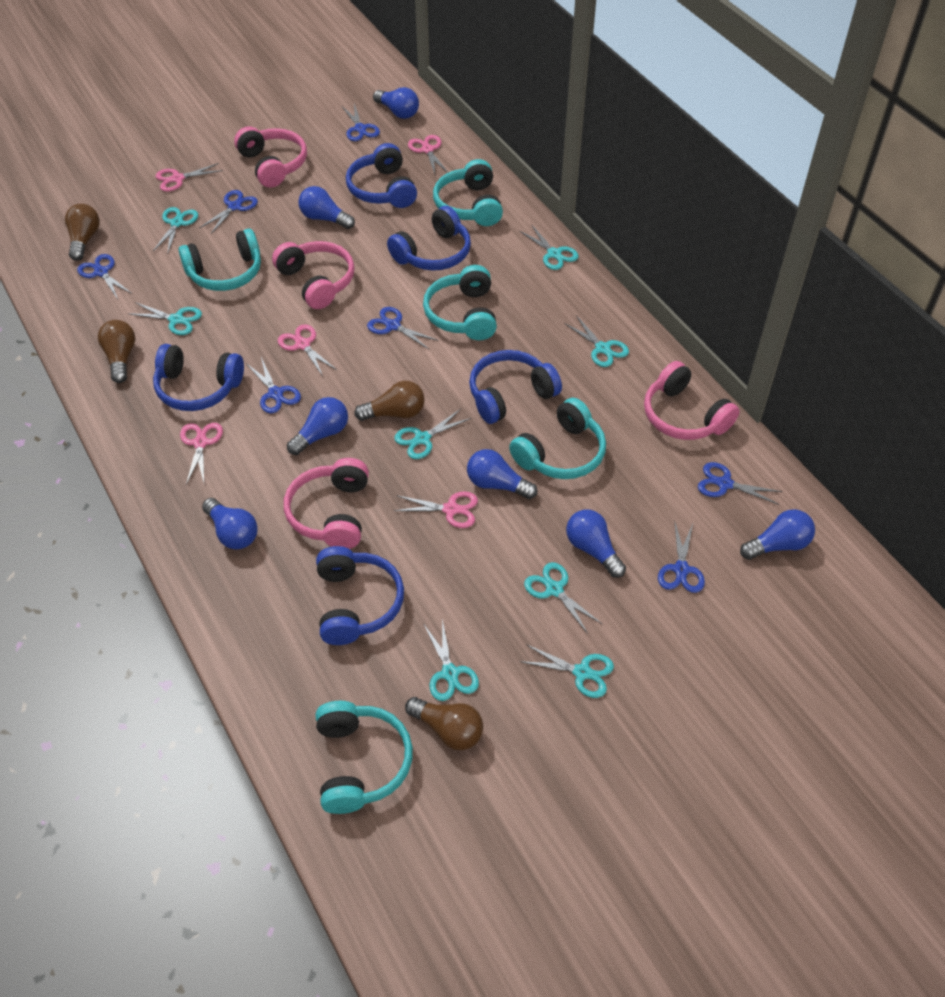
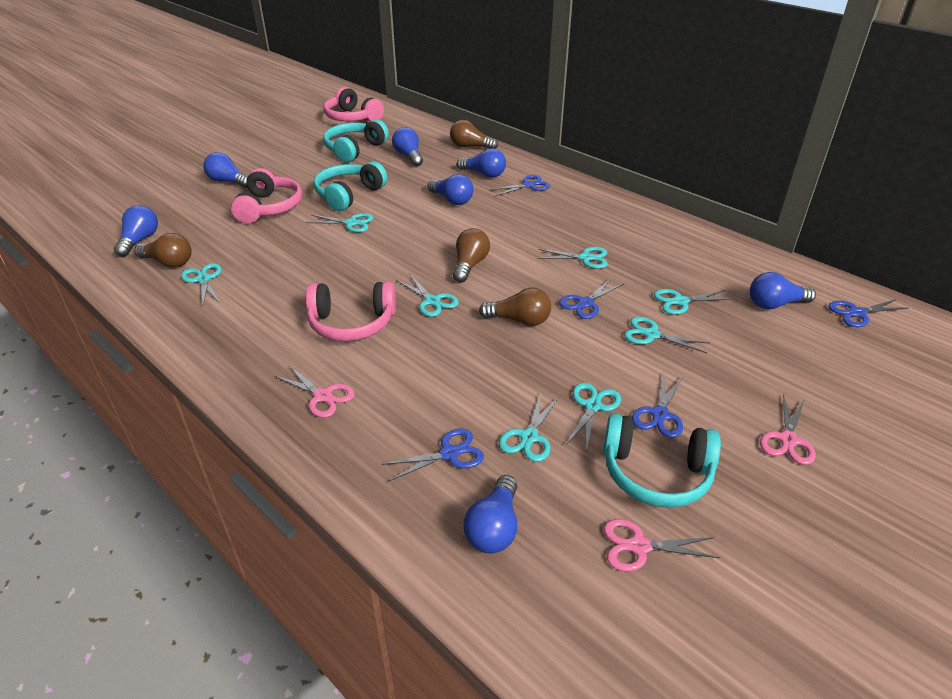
blue headphones: [153,344,244,411] [316,546,404,645] [346,143,417,208] [387,206,471,271] [469,350,562,424] = 5 -> none = 0
blue scissors: [77,254,132,299] [199,190,258,234] [246,357,301,413] [342,103,380,141] [367,307,439,349] [658,523,705,593] [698,462,783,505] = 7 -> [382,428,484,482] [489,175,550,196] [559,278,624,319] [632,374,683,438] [828,299,909,327] = 5
pink headphones: [234,126,307,188] [272,241,355,309] [284,458,369,549] [644,361,740,440] = 4 -> [231,168,302,224] [306,281,396,341] [324,87,384,121] = 3
pink scissors: [155,163,223,192] [180,423,223,485] [278,324,337,376] [393,491,478,528] [408,135,448,174] = 5 -> [274,365,355,417] [604,519,720,571] [760,394,816,465] = 3
turquoise headphones: [179,229,261,291] [316,701,413,814] [423,265,497,340] [433,159,503,226] [509,398,606,479] = 5 -> [314,161,387,211] [323,119,389,162] [603,413,721,508] = 3

